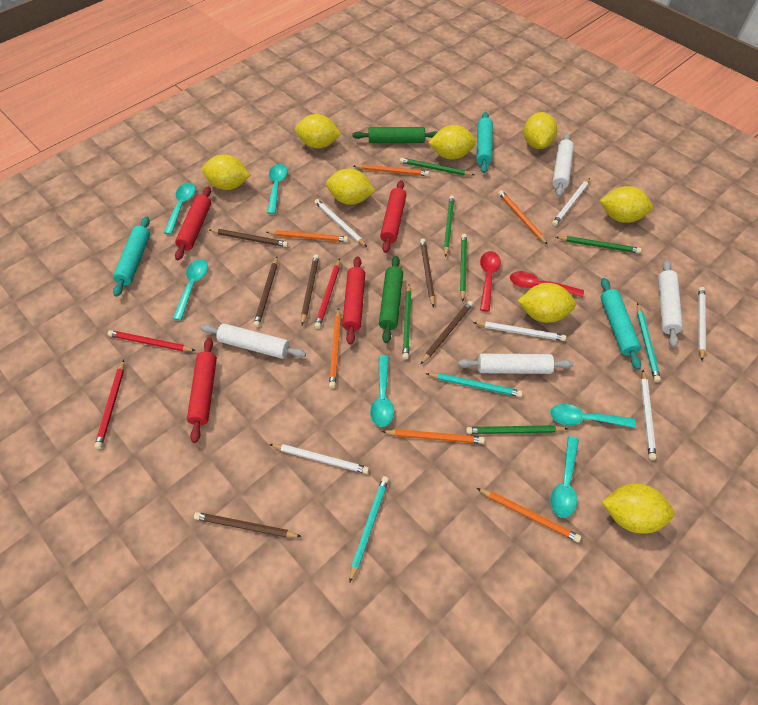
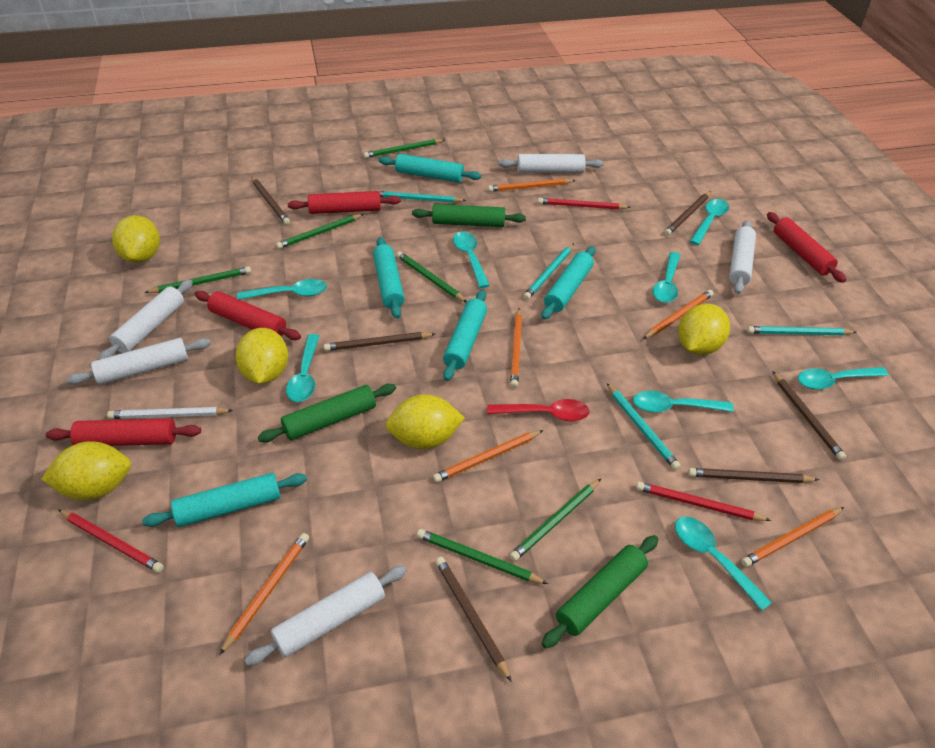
green rolling pin: [353,127,437,143] [379,256,403,343] = 2 -> [258,384,396,442] [412,204,526,227] [542,535,658,649] = 3
red spoon: [480,251,501,312] [510,271,584,297] = 2 -> [487,399,590,421] = 1
turquoise pencil: [349,476,389,583] [426,373,523,397] [637,303,661,382] = 3 -> [379,191,467,203] [523,243,574,300] [607,384,681,470] [747,326,856,335] = 4
turquoise rolling pin: [113,217,150,297] [476,112,493,173] [601,278,641,370] = 3 -> [142,473,307,527] [373,237,404,319] [379,154,481,183] [443,290,487,381] [541,246,595,320] = 5
turquoise spoon: [164,183,196,235] [172,259,208,320] [267,164,287,214] [370,355,394,427] [550,404,636,428] [550,436,579,518] = 6 -> [237,279,327,300] [286,334,319,402] [453,232,490,288] [633,391,734,413] [653,252,680,303] [675,517,772,611] [690,199,729,245] [798,367,888,390] = 8
white pencil: [269,444,369,474] [314,199,367,247] [473,322,566,341] [552,178,590,226] [641,370,656,460] [698,287,706,361] = 6 -> [107,407,233,419] = 1
white rolling pin: [201,323,306,359] [458,354,574,374] [552,134,574,197] [658,260,683,347] = 4 -> [66,338,211,385] [98,279,193,360] [244,565,407,666] [499,154,604,173] [729,220,756,294] = 5
yellow lemon: [202,154,250,190] [295,114,341,148] [326,169,375,205] [428,125,476,160] [518,283,576,323] [524,112,557,149] [600,186,653,223] [602,483,674,534] = 8 -> [41,441,131,500] [112,215,160,263] [235,328,288,384] [386,394,465,449] [678,304,730,355] = 5

